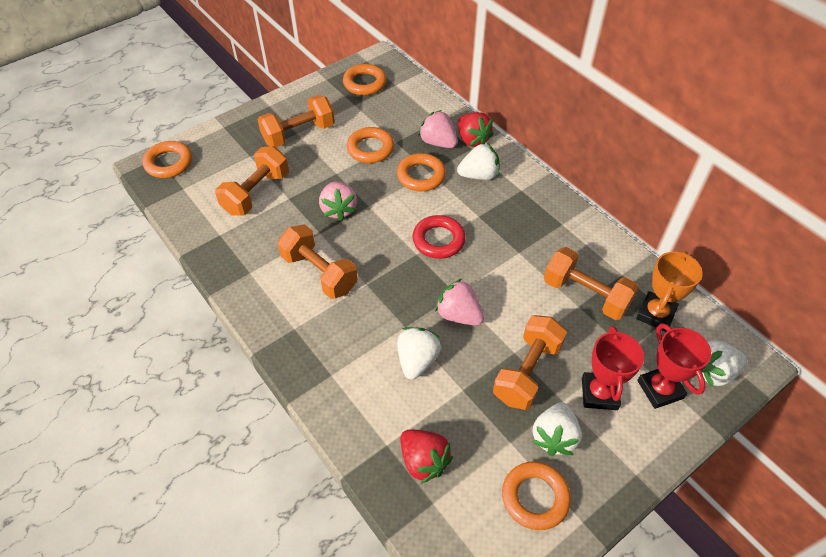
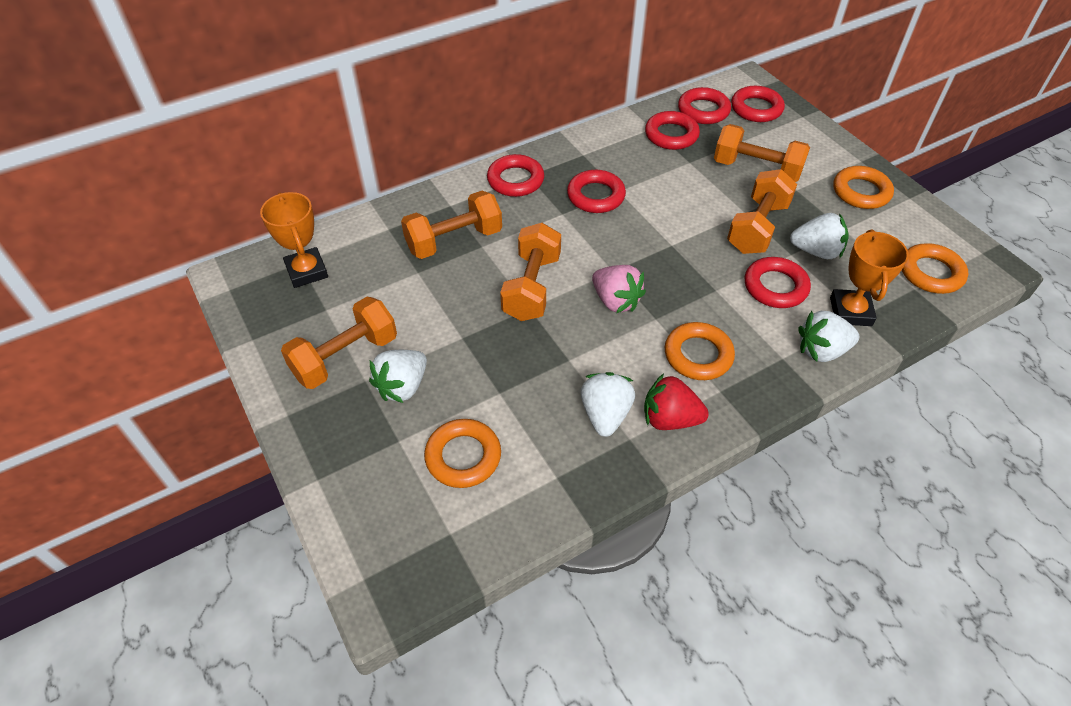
orange ring: [143,141,192,178] [343,64,386,95] [347,127,394,163] [397,153,446,191] [502,461,571,530] = 5 -> [424,419,501,488] [665,322,735,380] [833,166,894,209] [902,243,968,294] = 4
orange trophy: [636,251,703,332] = 1 -> [260,192,328,288] [830,229,909,326] = 2
pink strawberry: [319,181,357,221] [418,110,458,148] [435,279,484,325] = 3 -> [592,265,646,313] = 1
red ring: [412,215,466,259] = 1 -> [487,154,544,197] [567,170,626,213] [645,111,700,150] [678,87,731,124] [731,86,785,122] [745,257,811,308] = 6
red strawberry: [400,430,453,484] [458,112,494,147] = 2 -> [644,374,709,430] = 1
red trophy: [582,326,644,410] [637,323,711,409] = 2 -> none = 0

